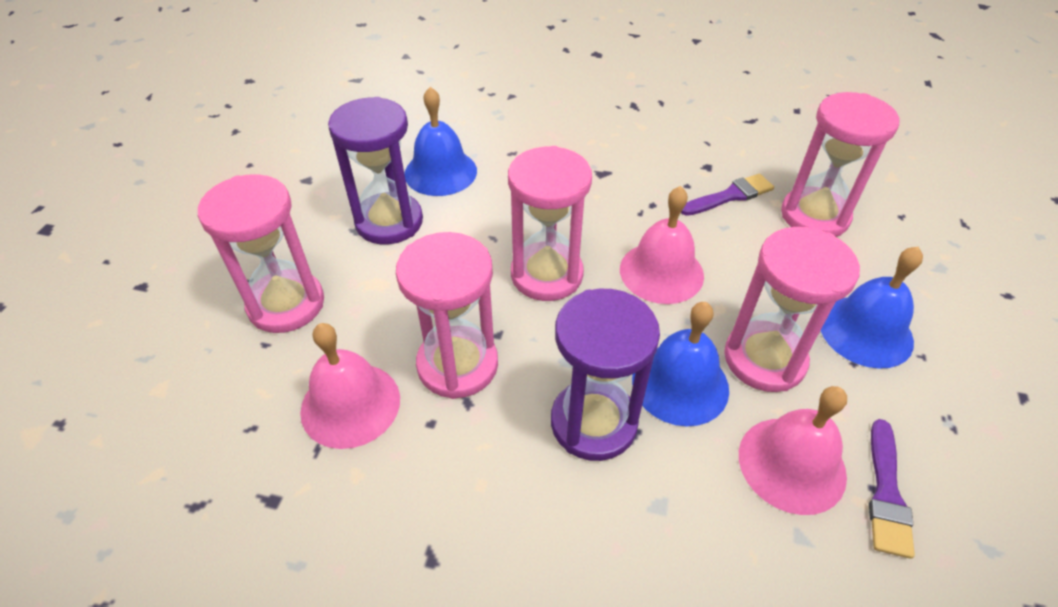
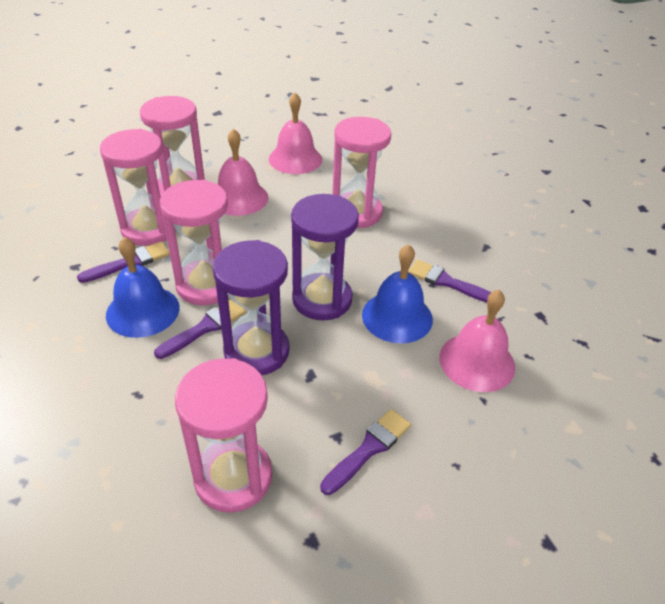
blue bell: [405,87,477,196] [632,302,729,426] [820,246,923,369] = 3 -> [106,237,179,338] [362,244,433,343] = 2
purple brush: [681,174,774,216] [869,419,915,559] = 2 -> [77,241,170,283] [154,300,246,359] [320,409,411,495] [408,260,491,303] = 4

